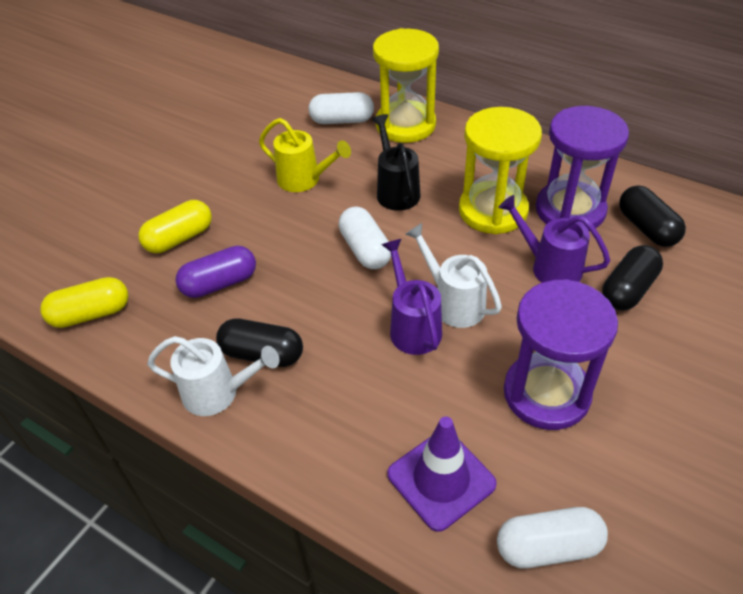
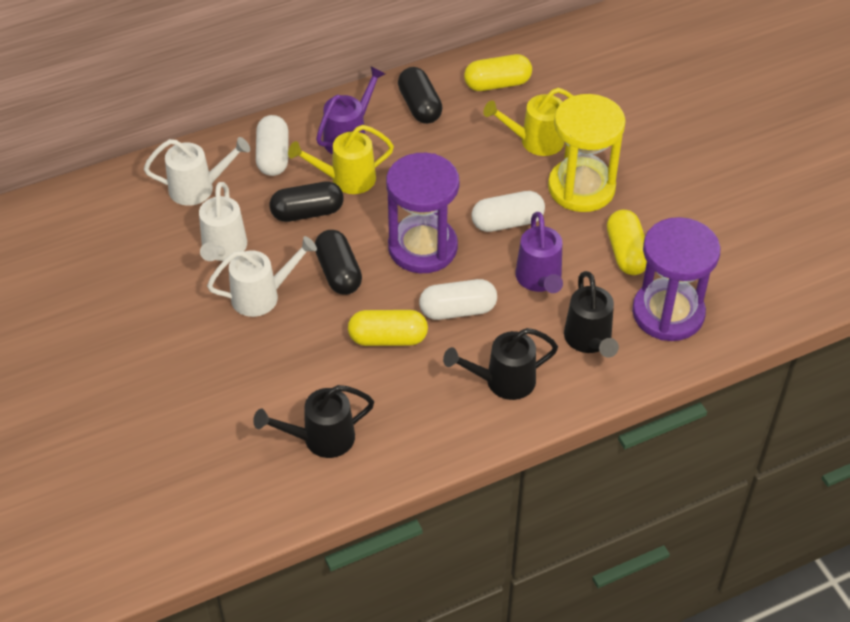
black watering can: [371,114,420,211] = 1 -> [253,385,374,458] [443,328,558,400] [564,271,619,358] = 3
purple capsule: [176,246,256,298] = 1 -> none = 0
purple traffic cone: [387,416,497,532] = 1 -> none = 0
white watering can: [147,336,279,416] [405,223,502,328] = 2 -> [144,137,250,206] [199,182,247,261] [207,236,317,317] = 3
yellow capsule: [40,277,129,328] [138,200,212,253] = 2 -> [348,310,428,346] [464,54,532,91] [607,210,647,275] = 3
yellow hourglass: [373,28,439,143] [459,107,542,234] = 2 -> [548,94,626,212] = 1
yellow watering can: [259,118,351,192] = 1 -> [288,125,394,194] [483,88,573,156] = 2

